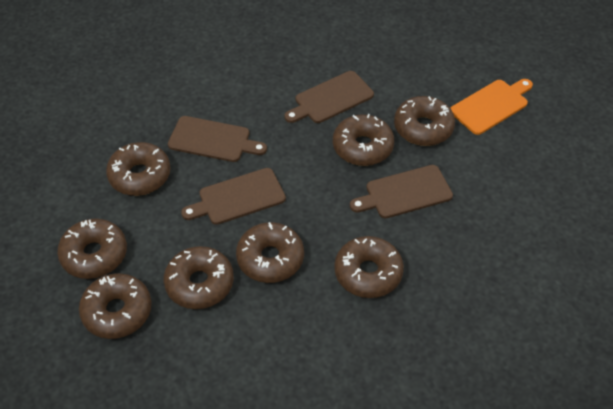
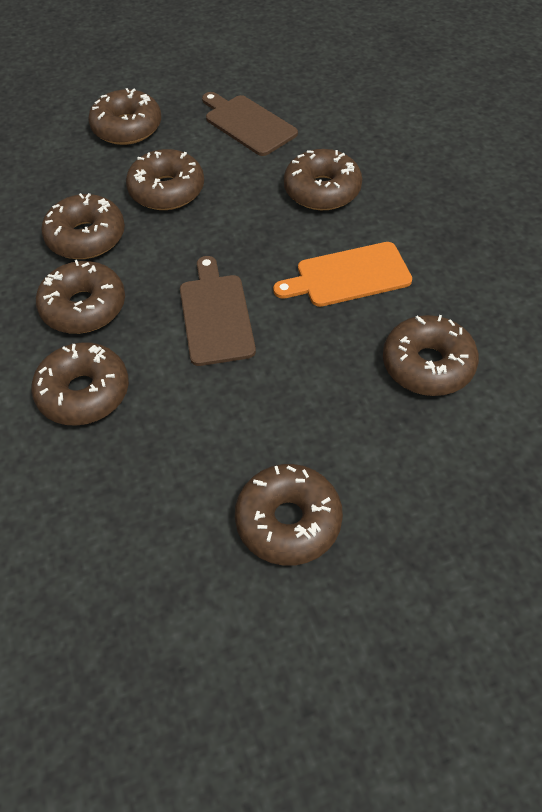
brown cutting board: [168,116,267,162] [181,168,286,225] [284,71,374,123] [350,165,453,218] = 4 -> [180,256,256,366] [202,92,298,156] = 2

